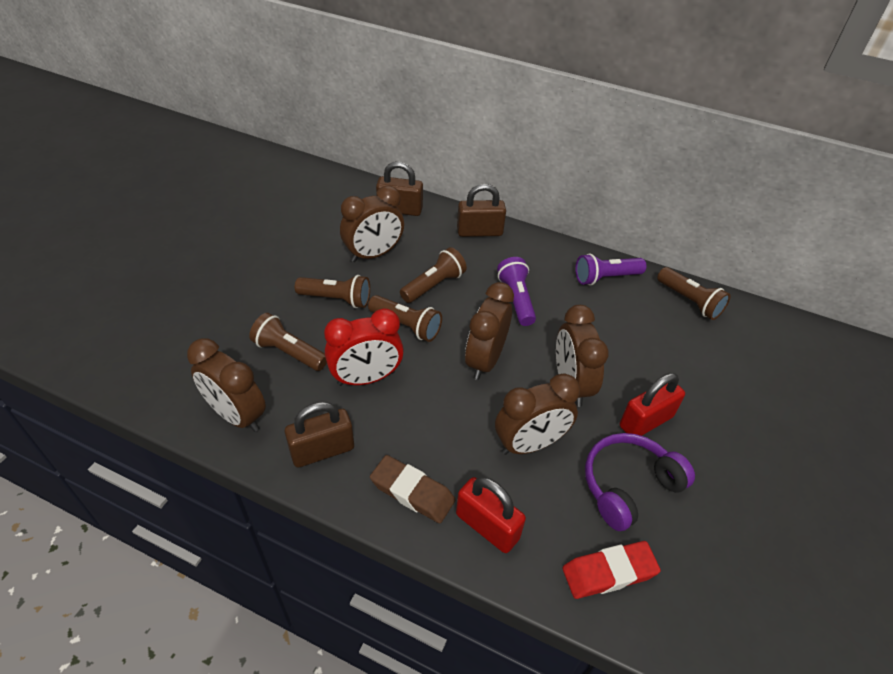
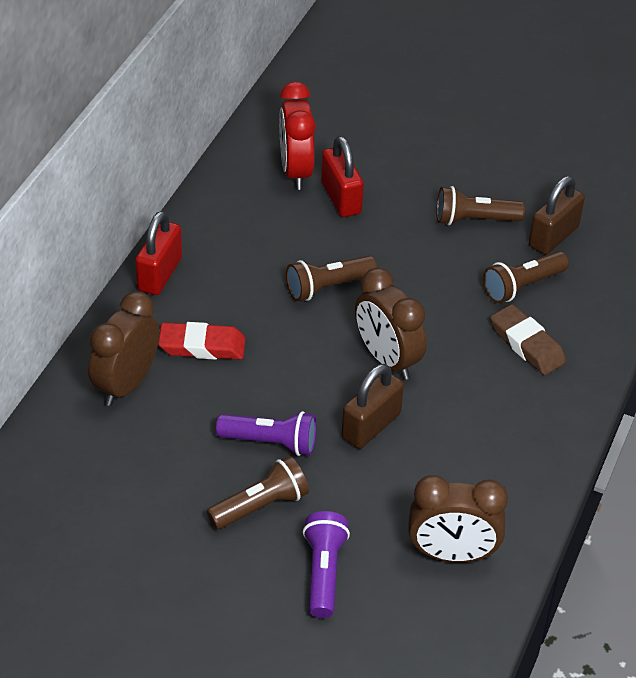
brown clock: [187,338,266,432] [340,186,404,262] [465,282,514,380] [495,373,580,455] [556,305,609,407] = 5 -> [88,291,159,406] [355,268,427,380] [408,475,508,563] = 3
brown flashlight: [249,313,327,371] [295,275,370,308] [368,295,442,342] [400,247,467,303] [657,267,731,320] = 5 -> [207,456,309,530] [286,256,377,301] [436,186,525,225] [483,251,569,303] = 4
brown padlock: [285,402,354,468] [376,161,423,216] [457,184,506,237] = 3 -> [342,364,404,449] [529,176,585,255] = 2
purple headphones: [585,433,695,531] = 1 -> none = 0

